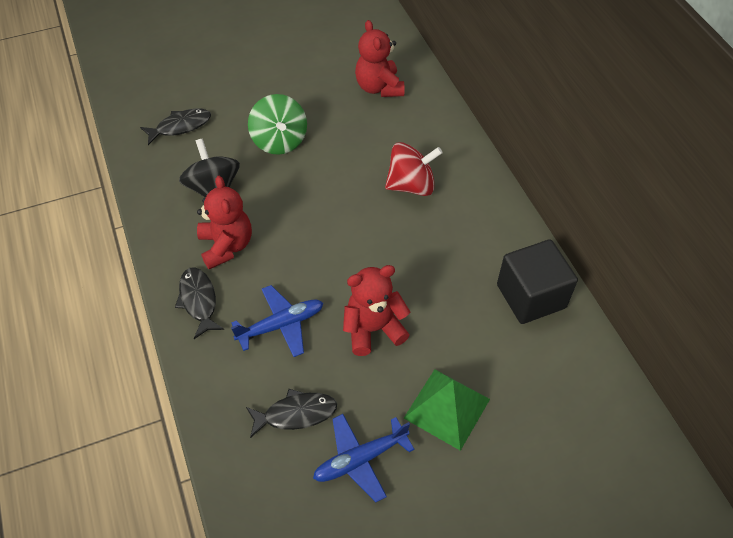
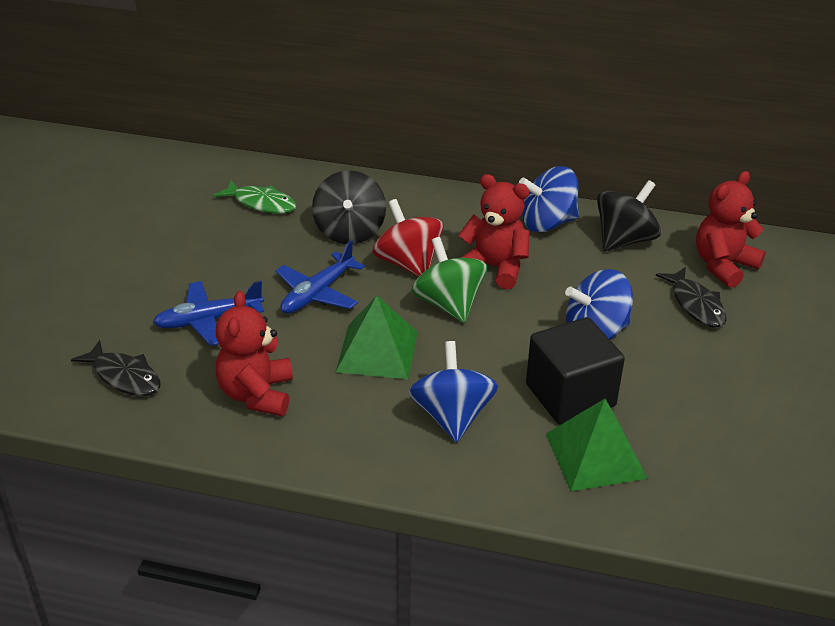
black fish: [140,109,211,145] [175,267,224,339] [246,389,337,438] = 3 -> [71,340,161,396] [656,267,727,327] = 2
black spinning top: [179,139,240,198] = 1 -> [312,170,386,244] [597,180,661,251] = 2
blue spinning top: none = 0 -> [408,341,498,442] [519,166,579,232] [565,269,633,340] = 3
green fish: none = 0 -> [213,180,297,213] = 1
green pyramid: [404,369,490,451] = 1 -> [336,296,418,379] [546,399,648,491] = 2

